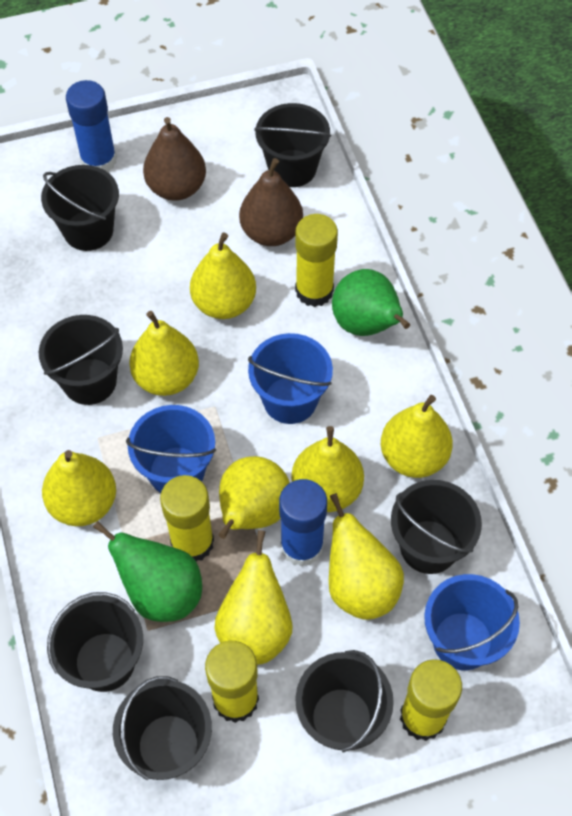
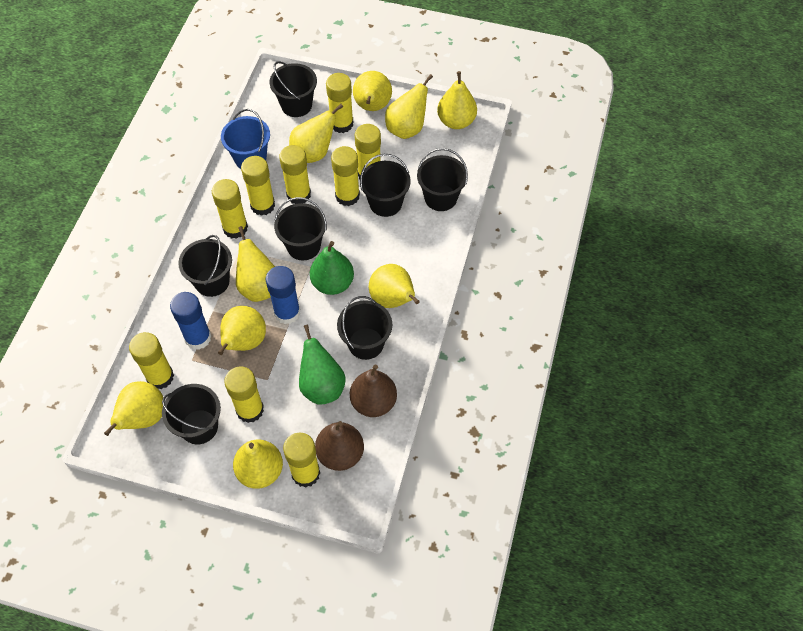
blue bucket: [126,405,216,493] [248,333,333,424] [424,574,520,670] = 3 -> [221,109,270,169] = 1
yellow glue stick: [160,475,214,561] [205,641,259,723] [295,214,338,307] [400,659,462,741] = 4 -> [129,332,174,389] [212,179,248,239] [224,366,264,423] [241,156,275,216] [279,145,311,204] [283,432,320,488] [326,73,354,133] [331,146,360,206] [355,124,381,180] = 9
yellow pear: [42,450,116,526] [129,311,199,396] [190,233,256,319] [215,530,292,665] [219,456,290,539] [291,426,364,512] [329,493,404,620] [381,395,453,478] = 8 -> [104,381,163,436] [218,306,266,355] [233,440,283,488] [236,226,275,302] [289,104,343,163] [353,71,392,111] [369,264,420,308] [385,74,433,139] [437,71,477,129] = 9

